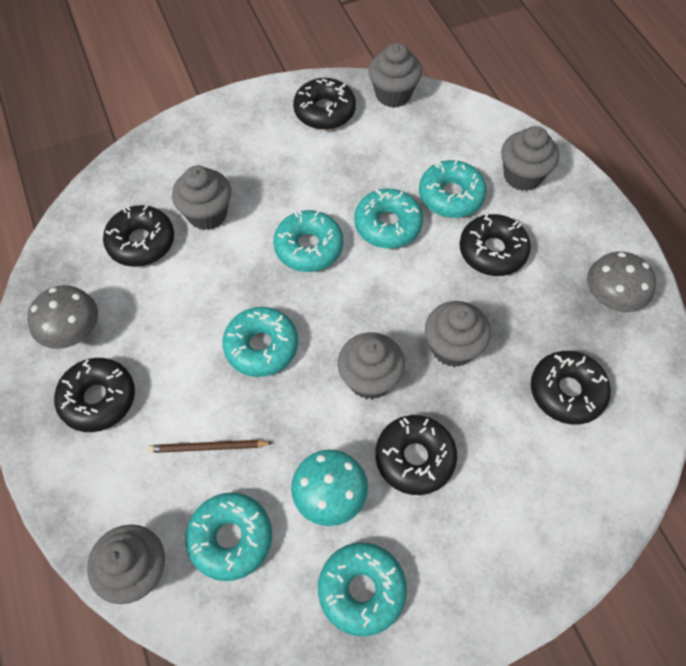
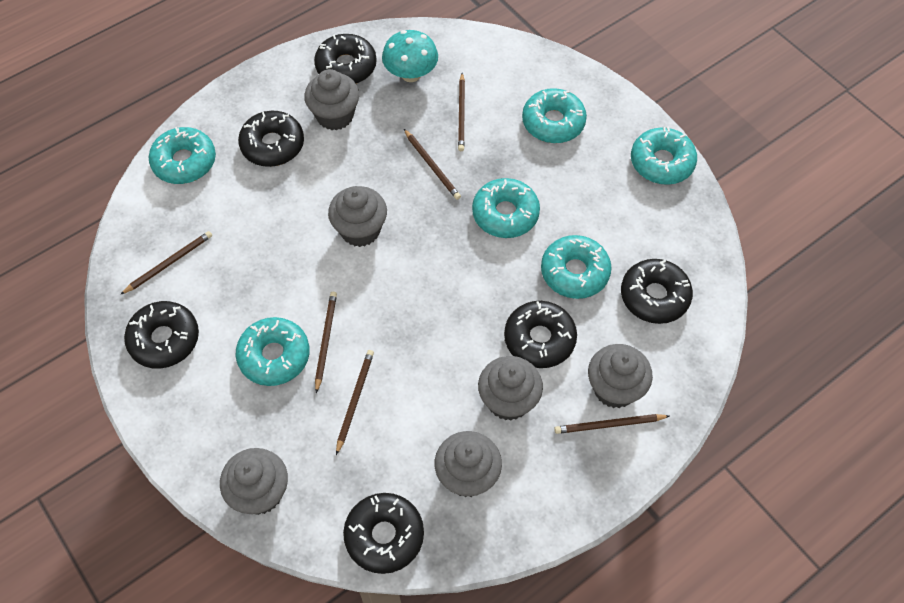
brown pencil: [147,440,273,453] = 1 -> [120,231,212,295] [315,292,337,393] [336,350,374,455] [404,129,461,200] [458,73,465,151] [554,414,670,434] = 6
grey mushroom: [27,285,98,349] [587,251,656,312] = 2 -> none = 0

